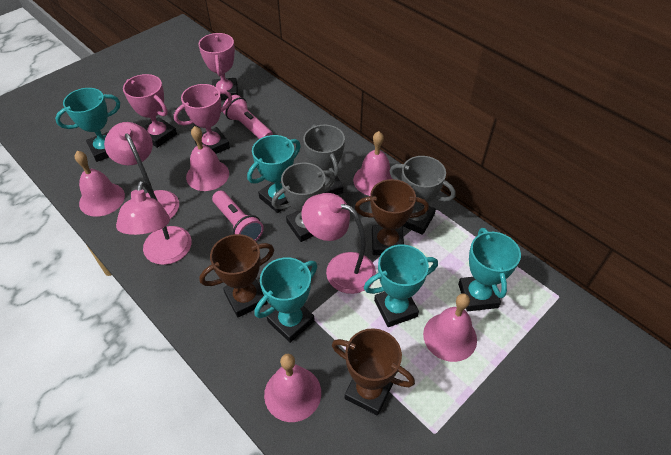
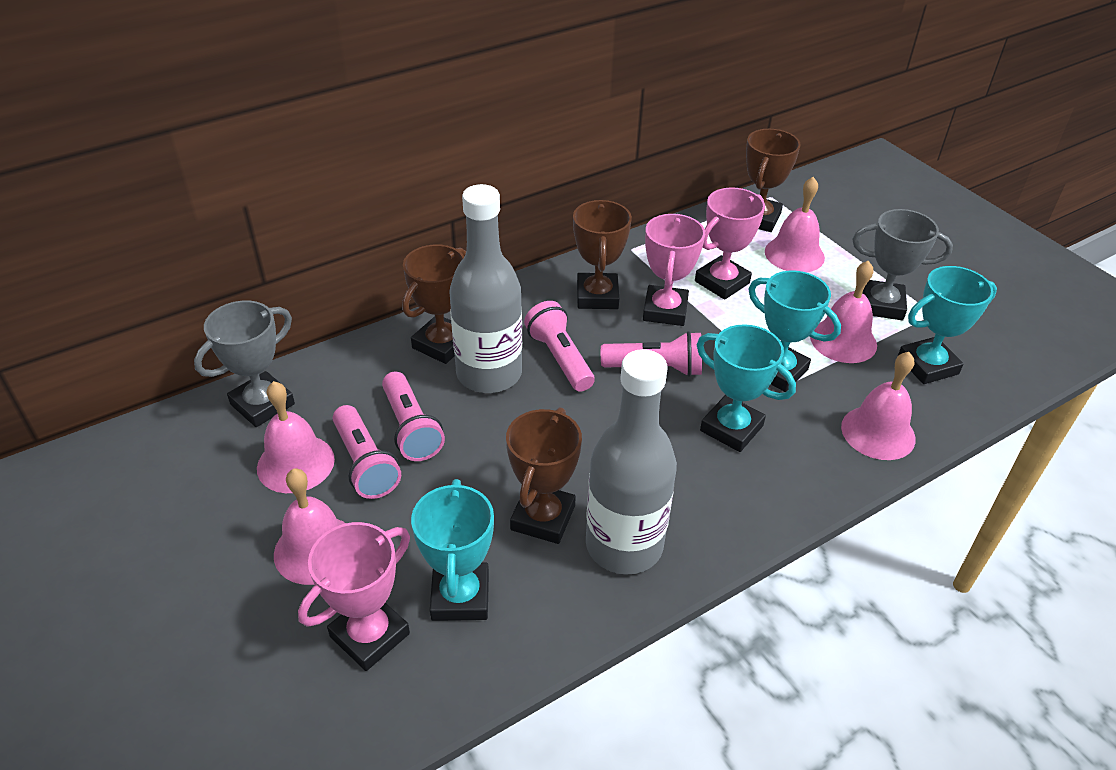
brown trophy: [199,234,274,318] [332,328,415,416] [355,179,429,255] = 3 -> [402,244,466,364] [506,407,582,544] [573,200,632,309] [746,129,801,232] = 4
grey bottle: none = 0 -> [450,184,522,393] [586,349,677,575] = 2
grey trophy: [272,163,335,242] [303,125,345,195] [389,156,456,235] = 3 -> [194,301,295,427] [852,209,953,320] = 2
pink flashlight: [212,191,264,241] [223,95,273,139] = 2 -> [333,405,401,499] [382,371,445,461] [524,301,595,392] [601,331,702,377] = 4
pink lamp: [104,122,179,219] [116,180,192,265] [302,193,376,294] = 3 -> none = 0
turquoise trophy: [55,88,120,162] [247,135,301,213] [254,257,317,343] [364,244,438,327] [458,228,521,311] = 5 -> [411,479,494,621] [697,324,796,452] [749,271,841,392] [898,266,997,384] = 4

